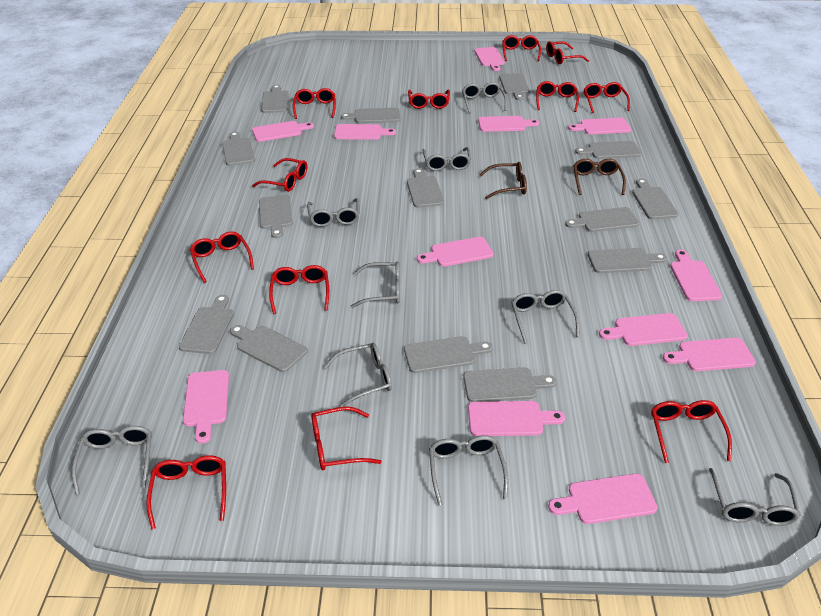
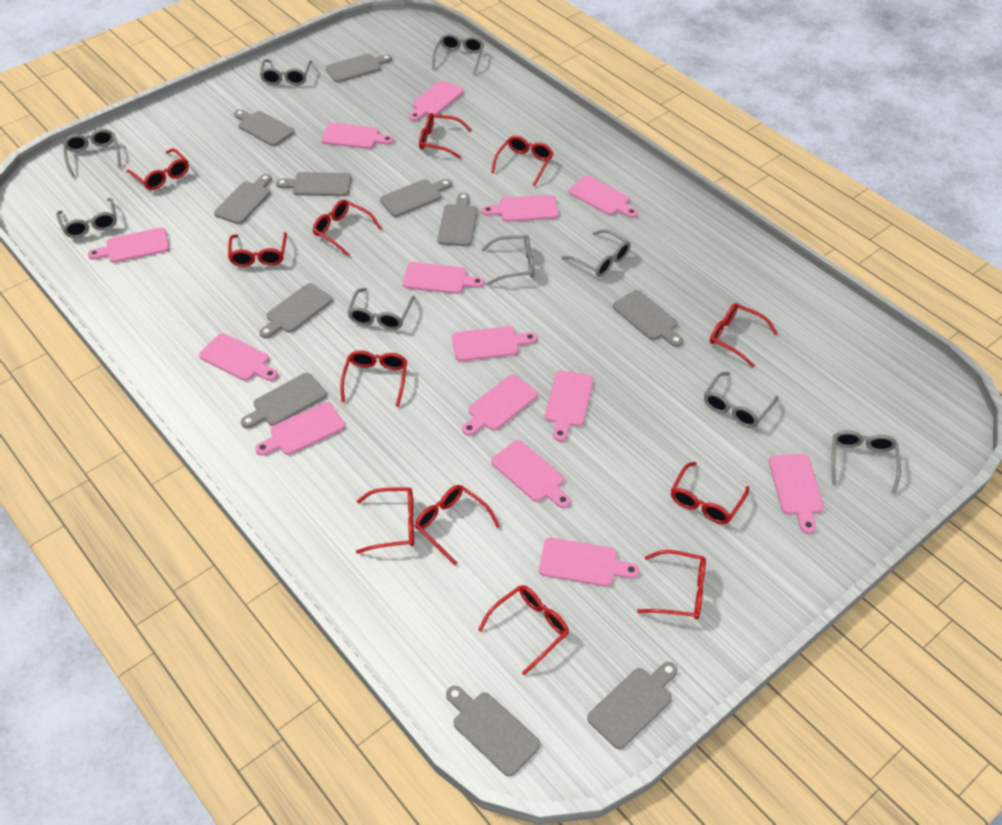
brown glasses: [479,162,527,199] [573,159,626,195] = 2 -> none = 0
grey cutting board: [179,295,234,354] [222,132,255,166] [230,325,308,372] [259,195,292,238] [261,85,289,113] [341,108,400,123] [404,336,493,373] [407,168,444,208] [463,367,556,402] [499,73,530,100] [565,207,639,232] [575,141,641,159] [588,248,667,273] [632,179,678,219] = 14 -> [214,174,272,224] [234,109,294,146] [241,373,327,429] [259,283,333,338] [276,172,351,196] [326,54,392,82] [380,179,452,217] [437,193,478,246] [446,686,540,777] [587,662,677,749] [613,290,683,347] = 11
pink cutting board: [183,370,229,444] [252,121,314,142] [334,124,396,140] [417,237,494,267] [468,401,565,436] [474,47,505,71] [478,116,539,132] [548,474,658,524] [568,117,631,134] [599,313,688,346] [663,338,756,371] [670,250,722,301] = 12 -> [88,228,169,263] [199,333,278,381] [255,402,345,456] [321,123,394,149] [403,262,484,294] [409,80,464,121] [452,326,537,361] [462,375,538,436] [482,195,559,222] [491,440,571,508] [539,538,640,587] [545,370,594,441] [569,176,638,218] [769,454,824,534] = 14

